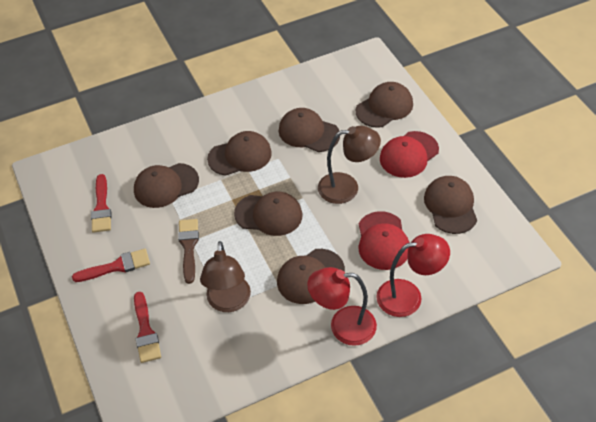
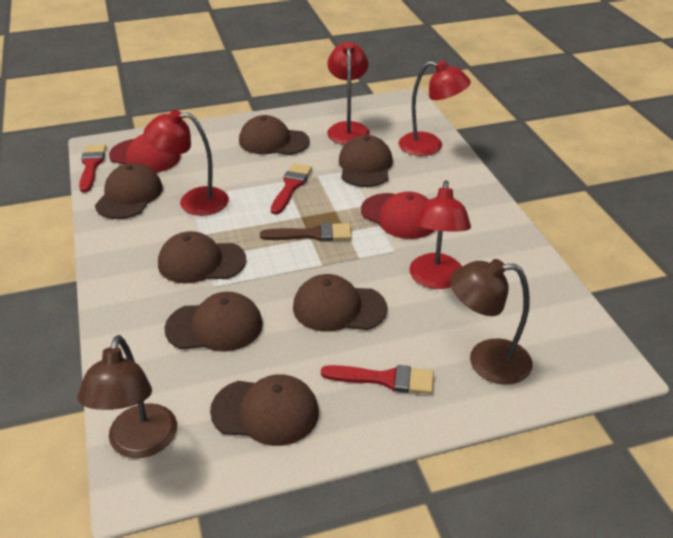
red lamp: [307,267,377,346] [377,234,450,317] = 2 -> [144,110,229,216] [327,42,370,144] [398,61,471,156] [409,180,471,289] = 4

